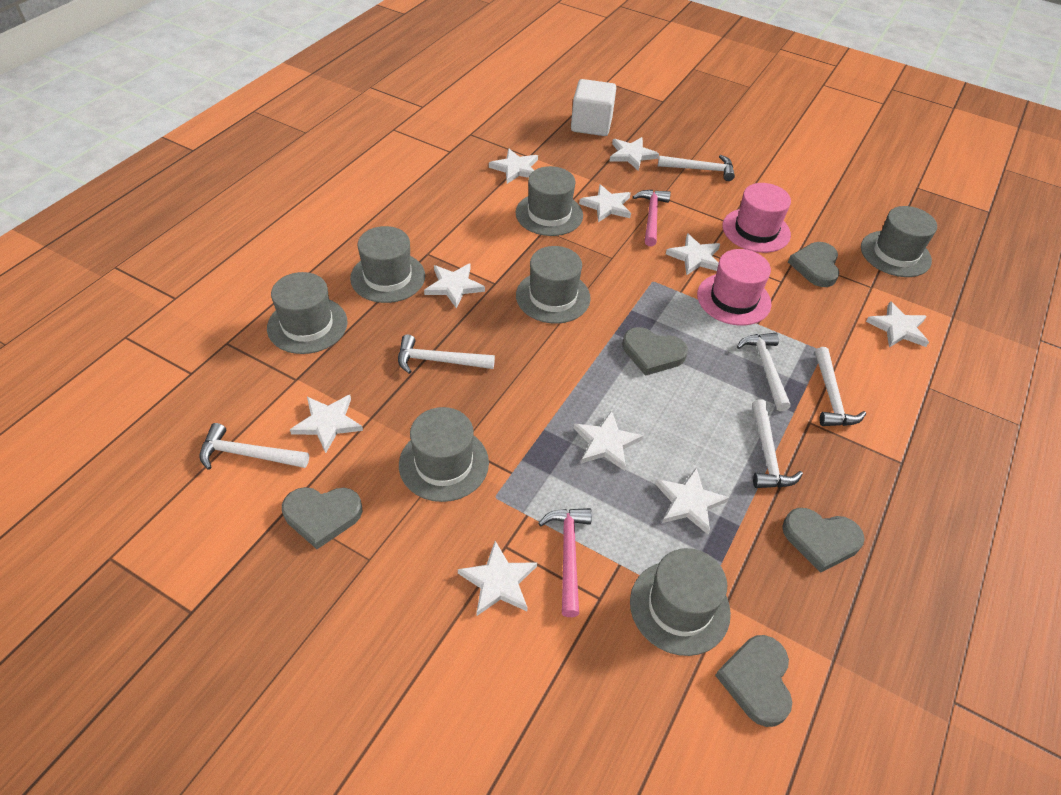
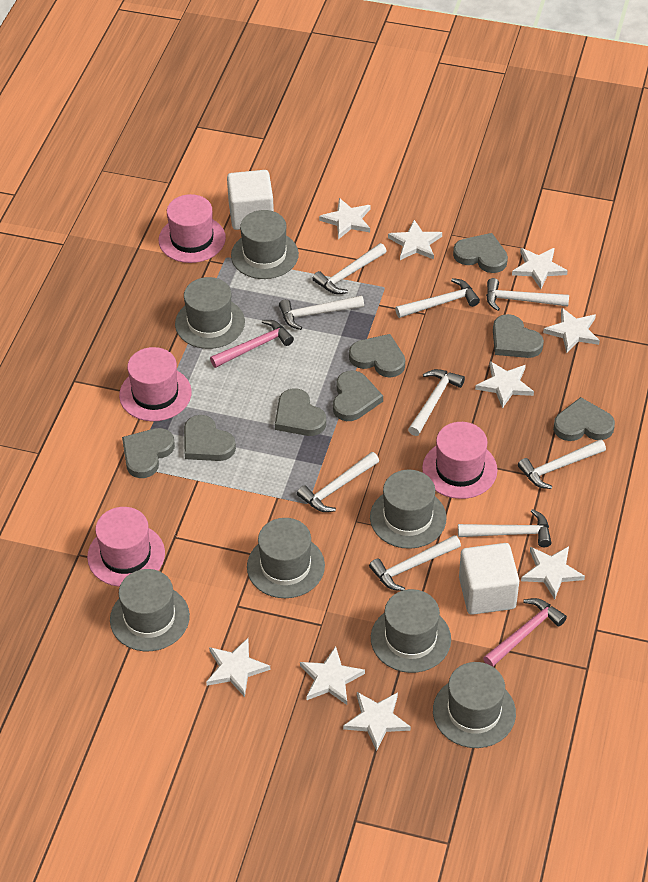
grey heart: [282,487,363,549] [622,327,688,376] [715,635,792,727] [782,508,865,573] [788,242,839,287] = 5 -> [122,428,175,478] [184,415,236,461] [275,388,326,436] [333,370,383,421] [349,334,405,378] [453,233,508,273] [493,314,544,358] [553,397,615,441] = 8
pink hat: [697,249,771,326] [723,183,791,253] = 2 -> [87,507,165,587] [119,347,192,421] [159,194,226,263] [422,422,498,499] = 4
white cube: [571,79,616,136] = 1 -> [227,170,274,230] [459,543,519,615] = 2
white hammer: [200,423,309,470] [398,334,495,374] [658,155,735,181] [737,333,791,411] [752,399,803,488] [815,347,866,426] = 6 -> [279,295,364,330] [297,452,379,512] [312,243,387,294] [369,535,461,591] [395,278,480,318] [408,369,465,436] [458,509,551,547] [486,278,569,311] [518,439,606,489] = 9
white star: [290,395,363,453] [424,263,485,309] [458,541,537,616] [489,148,538,184] [573,410,643,471] [579,184,631,222] [609,137,659,171] [655,468,729,534] [666,233,720,276] [866,301,929,347] = 10 -> [206,638,270,697] [300,646,365,705] [319,198,370,239] [343,692,411,751] [388,220,442,260] [475,361,534,409] [512,248,568,289] [521,546,585,599] [543,307,600,353] = 9

